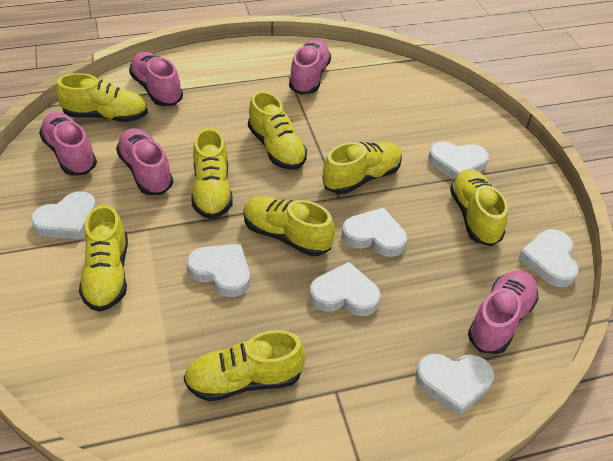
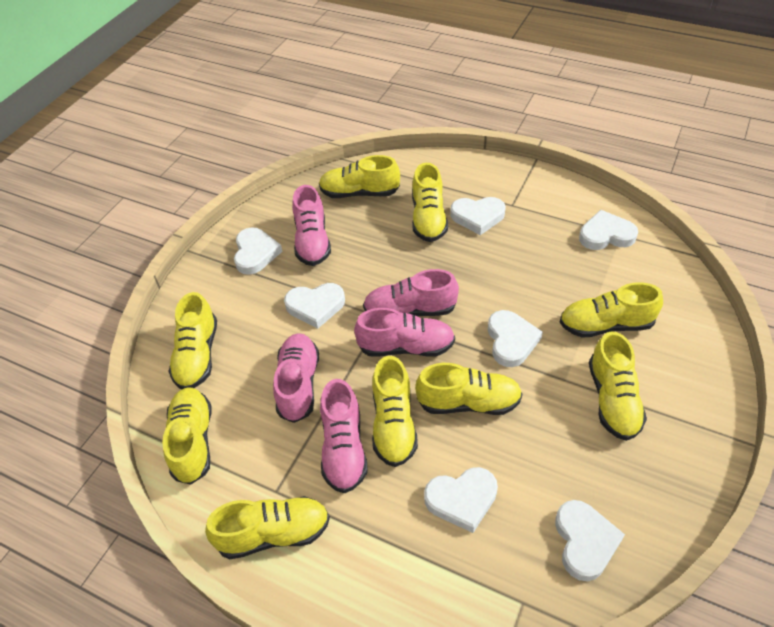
yellow shoe: [56,73,148,122] [79,205,128,312] [184,330,305,402] [192,128,233,219] [243,196,335,256] [248,91,307,170] [322,142,402,194] [450,169,508,246] = 8 -> [162,388,212,485] [168,292,217,389] [205,496,330,559] [319,155,400,198] [372,356,418,467] [412,163,448,242] [415,363,522,415] [560,282,663,338] [589,331,647,441] = 9

